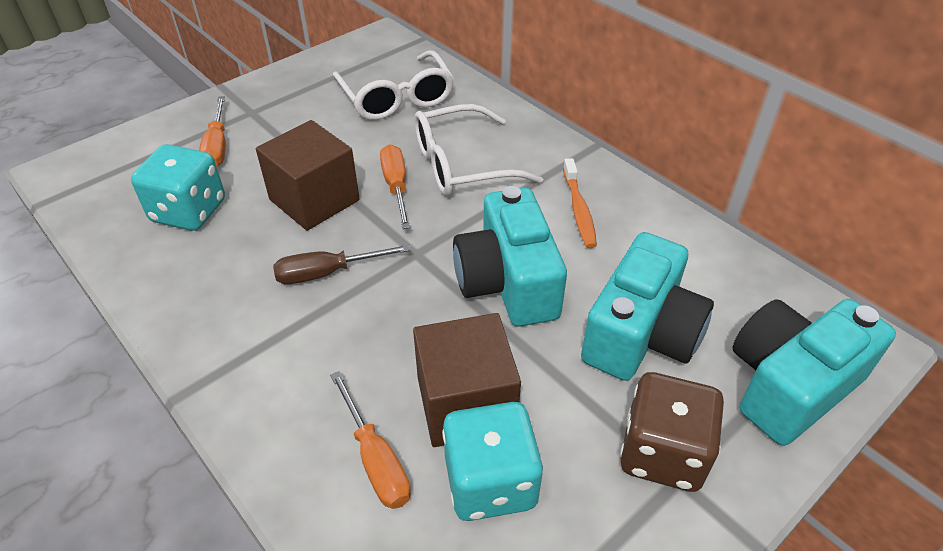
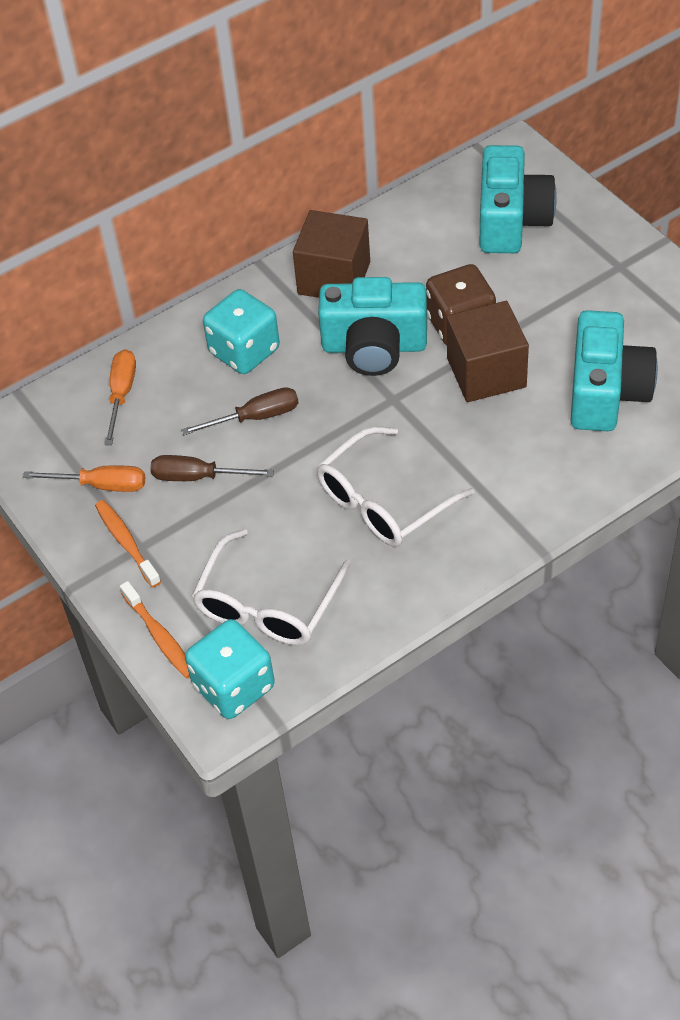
brown screwdriver: [273,244,411,284] = 1 -> [150,455,274,481] [181,387,299,435] = 2
orange screwdriver: [199,96,226,167] [330,371,411,509] [380,144,410,229] = 3 -> [23,465,145,492] [104,349,136,445] = 2
orange toothbrush: [563,158,597,248] = 1 -> [95,500,161,587] [120,581,190,678] = 2

